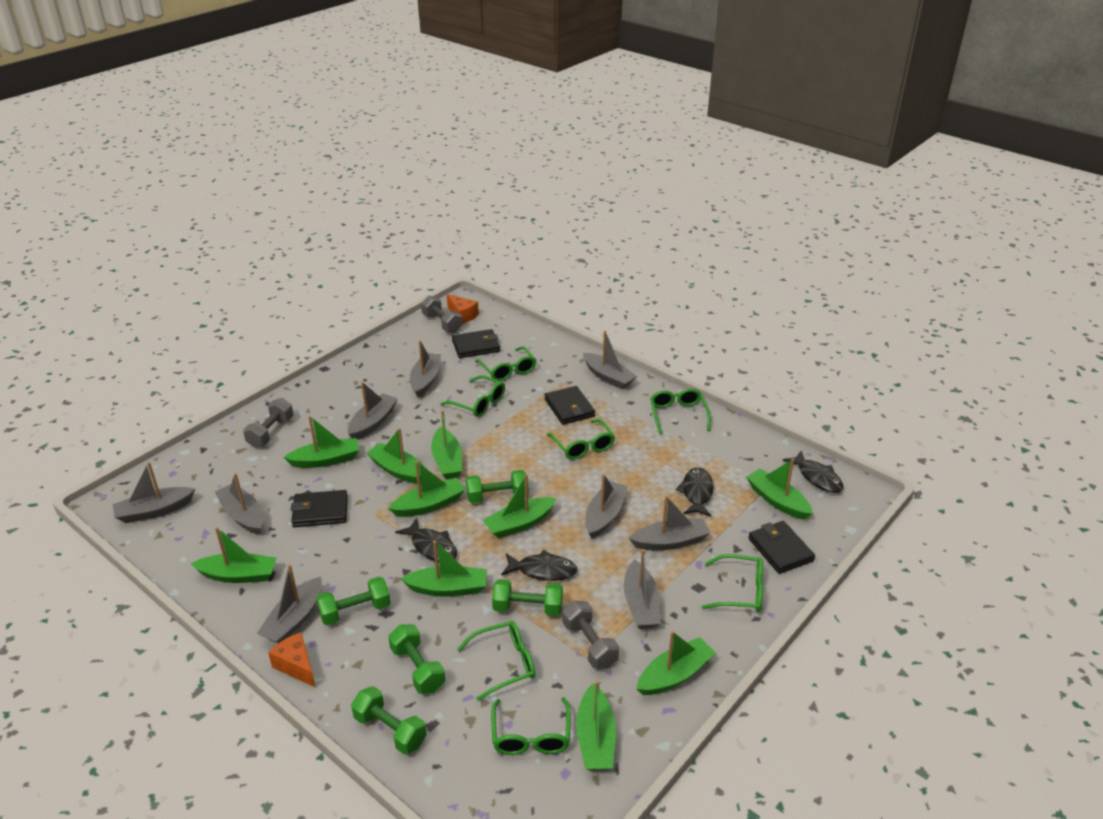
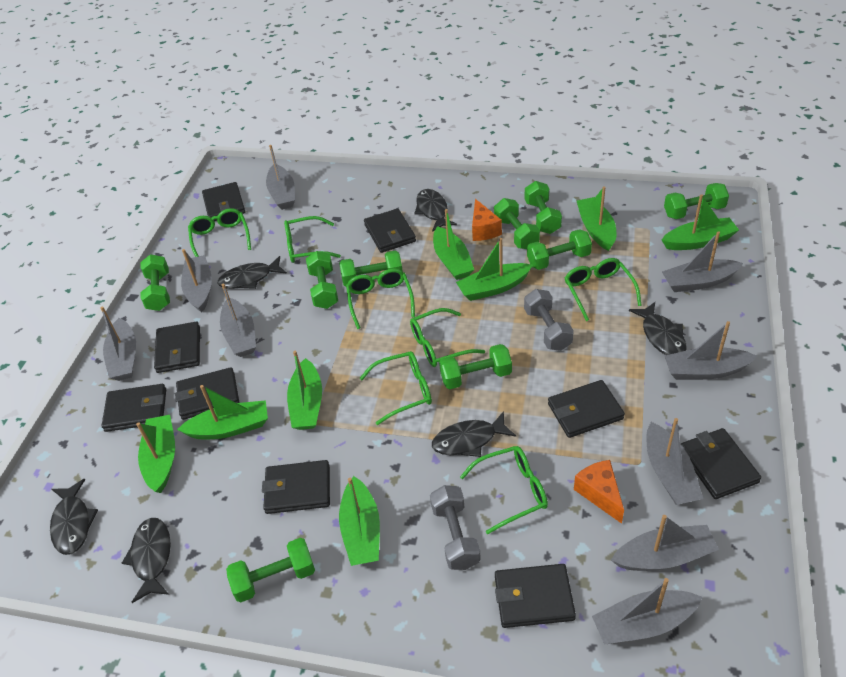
black fish: [395,518,457,562] [501,550,577,581] [676,468,714,517] [783,450,843,493] = 4 -> [50,479,98,555] [122,518,171,603] [217,256,287,289] [414,189,457,232] [432,411,516,457] [629,302,686,355] = 6
black wallet: [291,490,348,527] [452,329,500,358] [545,386,595,425] [748,521,815,574] = 4 -> [101,384,166,432] [154,322,200,373] [175,367,239,420] [202,182,245,221] [262,460,330,514] [364,209,416,253] [495,564,576,628] [548,380,625,438] [681,428,761,499] = 9
green boat: [191,527,277,583] [283,416,359,468] [367,428,423,484] [388,461,465,517] [401,541,487,597] [431,410,462,479] [482,474,557,538] [576,681,616,770] [636,631,716,695] [746,458,813,520] = 10 -> [136,415,175,493] [177,385,268,439] [287,351,322,430] [339,476,380,566] [433,209,474,280] [456,238,533,301] [577,186,616,251] [662,194,739,250] = 8
green dumbbell: [316,577,391,625] [351,686,427,754] [388,624,445,694] [466,470,526,503] [492,579,563,616] = 5 -> [140,254,170,311] [226,538,315,602] [306,251,338,309] [339,250,403,286] [439,344,512,389] [494,198,540,249] [525,181,562,234] [527,229,592,270] [664,183,729,219] = 9
grey dumbbell: [243,398,294,448] [421,296,462,333] [563,601,619,669] = 3 -> [430,485,481,570] [524,289,574,351] = 2

